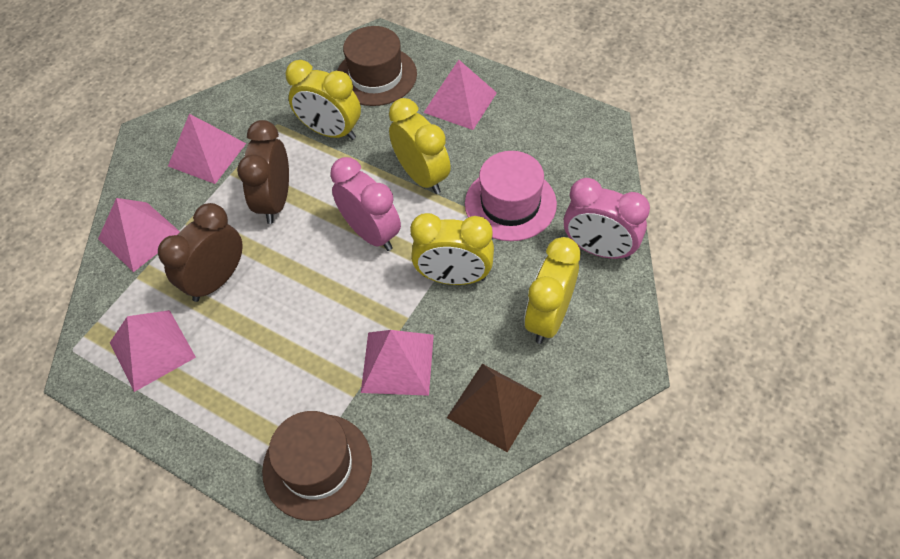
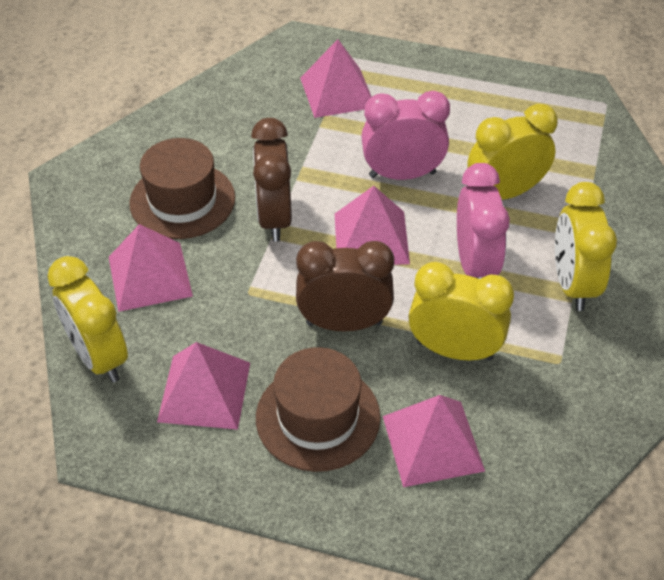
brown pyramid: [447,364,542,452] = 1 -> none = 0
pink hat: [465,151,557,241] = 1 -> none = 0

